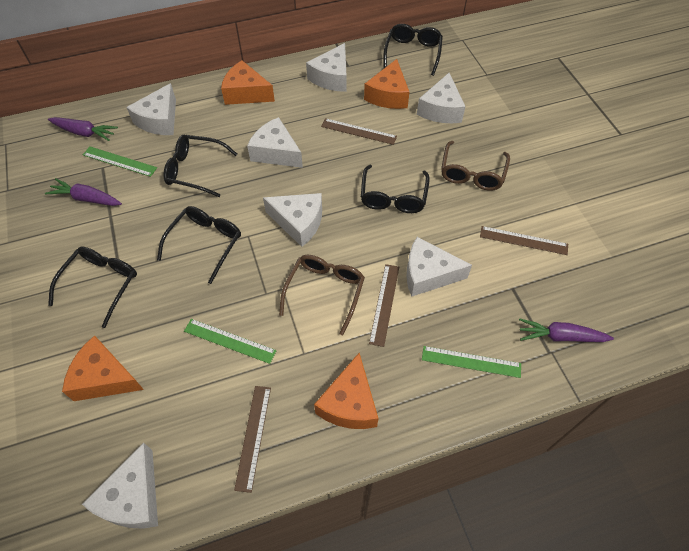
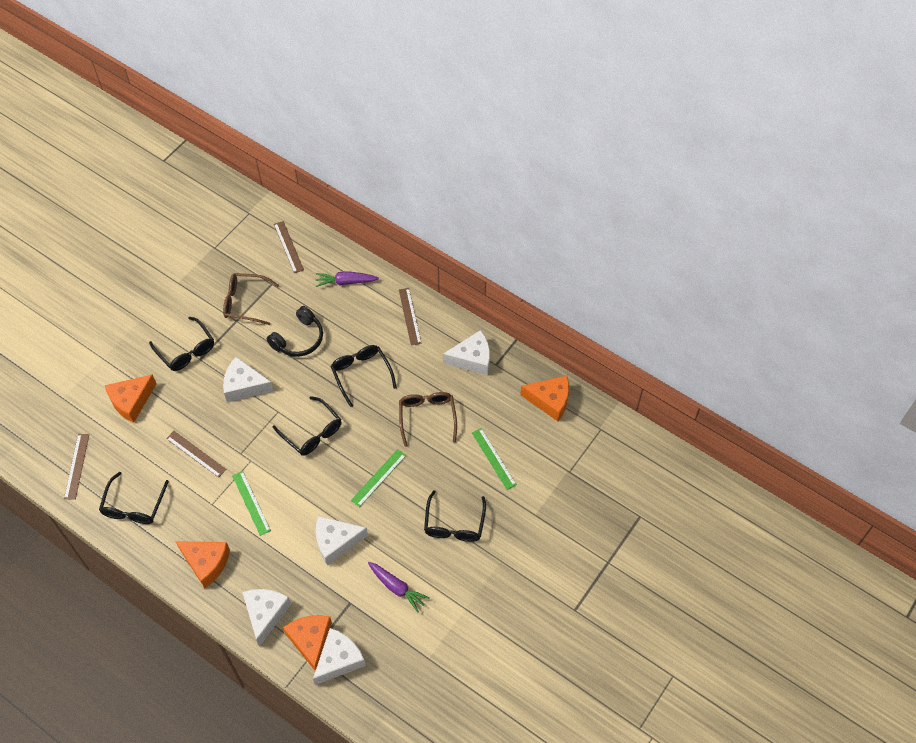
black headphones: none = 0 -> [267,306,323,357] = 1
purple carrot: [45,178,122,206] [48,117,118,141] [519,318,614,342] = 3 -> [316,271,379,287] [368,562,430,612] = 2
white cheese: [82,443,158,529] [126,83,176,135] [247,117,303,168] [263,193,322,247] [306,43,346,92] [406,237,472,297] [417,73,466,123] = 7 -> [223,357,274,402] [242,589,291,647] [313,628,366,685] [316,516,368,566] [443,330,490,375] = 5

